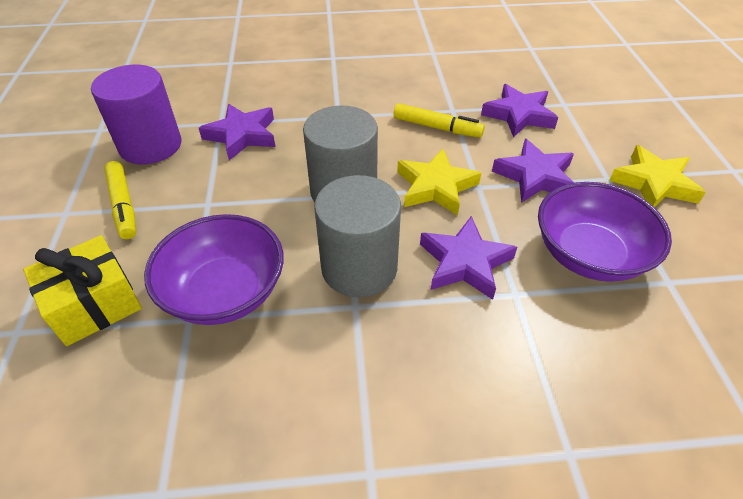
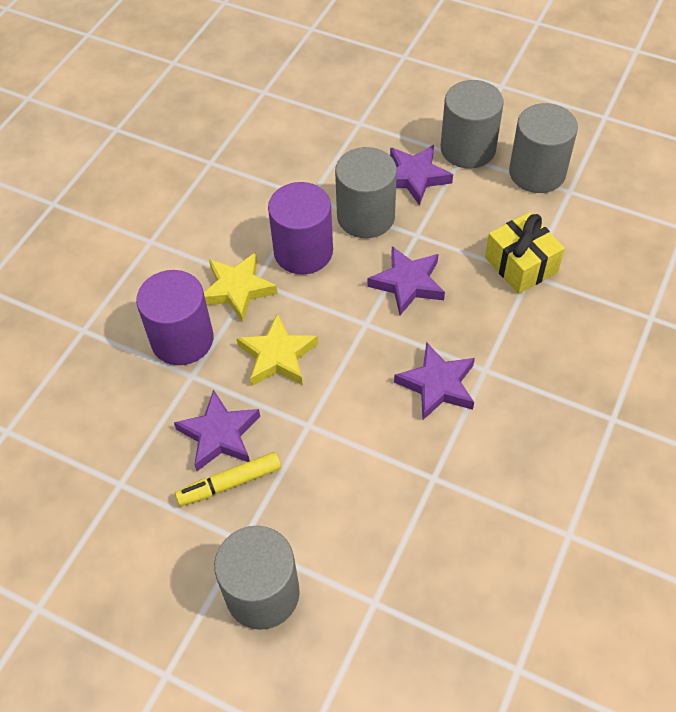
grey cylinder: [303,106,378,202] [314,175,401,297] = 2 -> [214,526,300,630] [335,147,397,238] [441,80,504,168] [509,103,578,193] = 4
purple bowl: [144,214,284,325] [538,182,672,282] = 2 -> none = 0
purple cylinder: [91,65,181,164] = 1 -> [136,270,214,365] [268,182,333,274] = 2
yellow marker: [104,161,136,239] [394,103,485,138] = 2 -> [175,452,281,506] = 1

